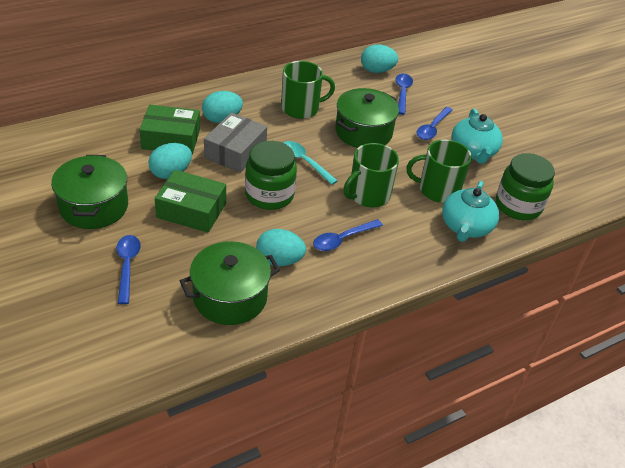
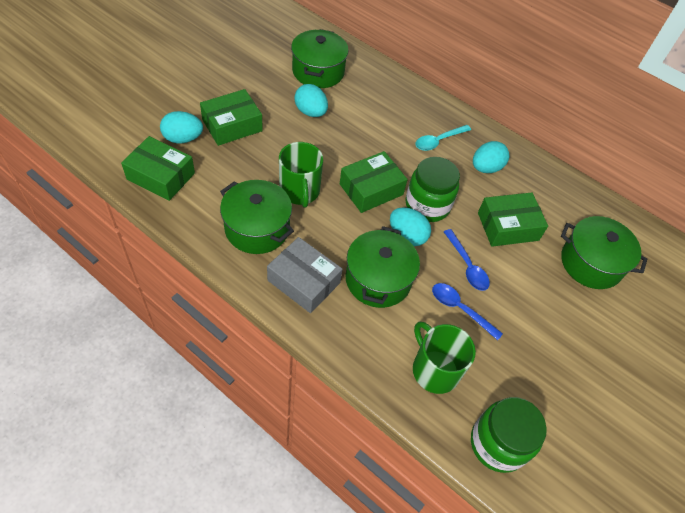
blue spoon: [116,235,141,304] [313,219,383,251] [395,74,413,115] [416,107,453,140] = 4 -> [432,283,503,340] [444,229,490,291] = 2
green box: [140,105,200,155] [155,170,226,233] = 2 -> [121,136,195,201] [200,89,263,146] [340,151,408,213] [478,192,548,247] = 4
green mug: [281,61,335,119] [343,143,399,207] [407,140,472,203] = 3 -> [279,142,323,208] [413,321,476,394] = 2
green pot: [51,155,128,229] [180,241,280,325] [335,88,399,148] = 3 -> [220,180,294,254] [291,29,349,88] [346,226,420,308] [561,216,647,289] = 4
turquoise teapot: [442,181,499,242] [452,108,503,164] = 2 -> none = 0

